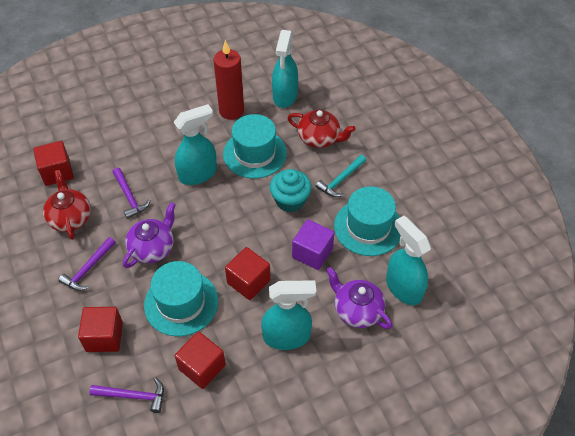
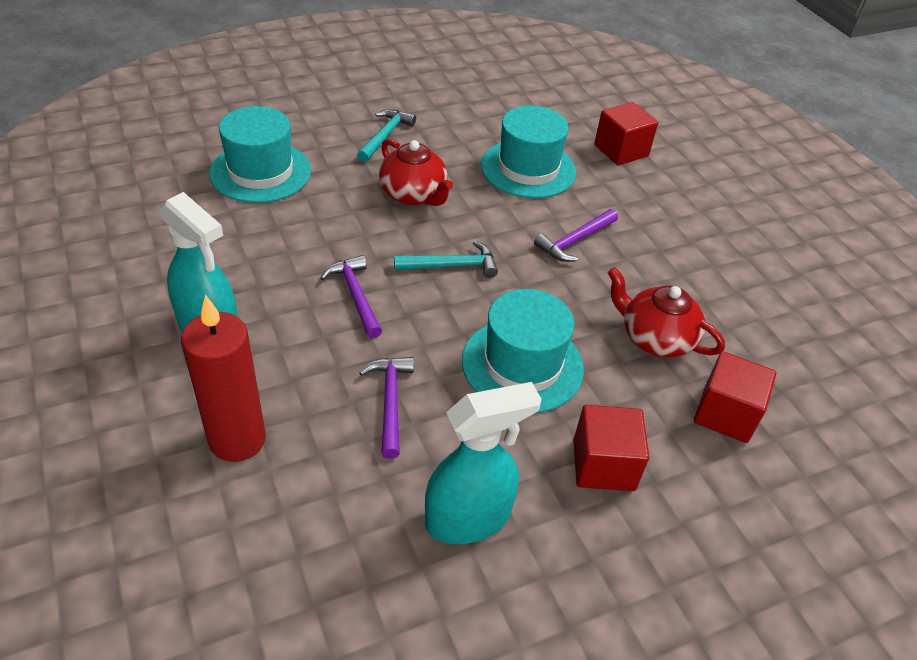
purple cube: [292,219,335,270] = 1 -> none = 0
purple teapot: [123,202,176,268] [326,267,392,329] = 2 -> none = 0
red cube: [33,141,74,186] [78,307,123,352] [175,331,226,389] [225,247,271,300] = 4 -> [573,405,649,491] [594,102,658,166] [694,351,776,443] = 3
turquoise cupcake: [269,169,312,212] = 1 -> none = 0
turquoise hammer: [315,155,366,197] = 1 -> [357,109,416,162] [394,241,498,278] = 2
turquoise spray bottle: [174,104,217,185] [261,280,316,350] [272,30,298,108] [386,216,431,305] = 4 -> [159,192,238,333] [425,382,542,544] = 2

